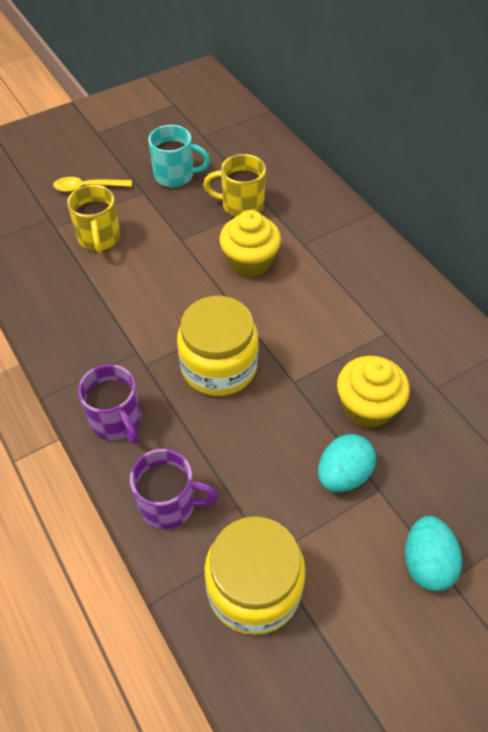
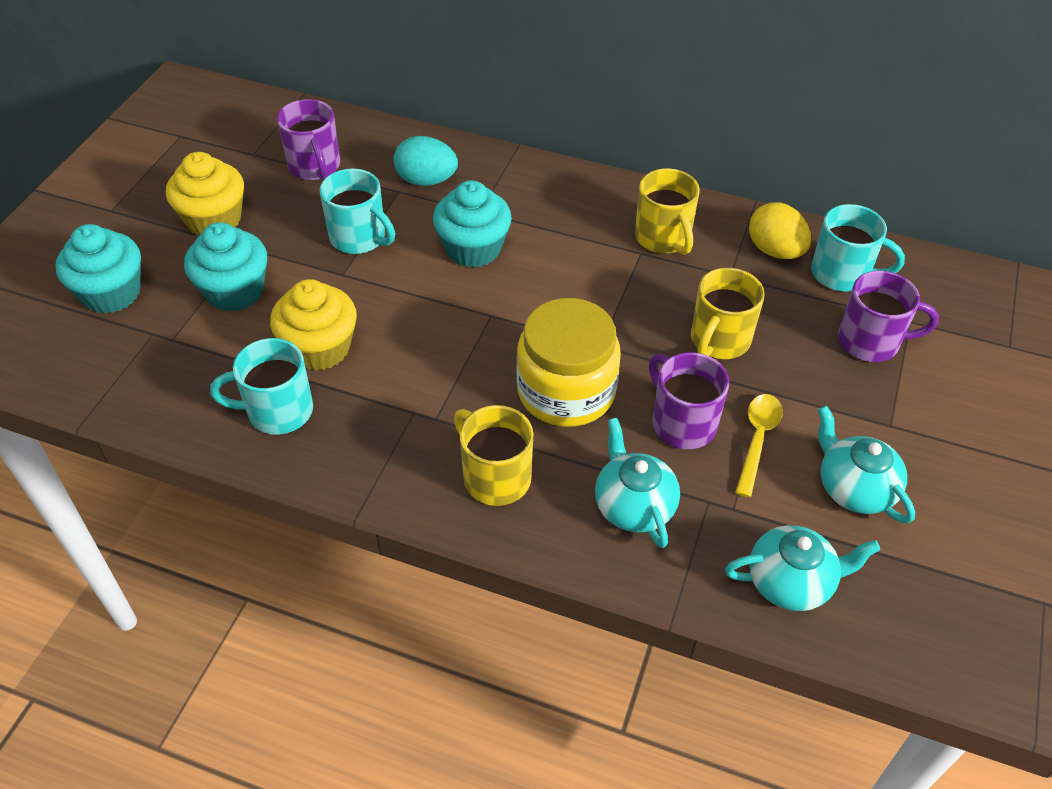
purple mug: [78,364,141,444] [130,449,219,529] = 2 -> [277,99,340,180] [649,352,729,449] [838,271,939,362] = 3
turquoise cupcake: none = 0 -> [55,224,141,314] [184,222,267,312] [433,180,512,268] = 3
turquoise egg: [318,434,376,492] [405,516,462,591] = 2 -> [394,136,458,186] = 1
turquoise mug: [148,125,210,187] = 1 -> [210,338,313,435] [320,168,395,254] [811,204,905,292] = 3
turquoise teapot: none = 0 -> [595,418,680,548] [725,525,880,611] [818,406,915,524] = 3
yellow egg: none = 0 -> [749,203,811,259] = 1
yellow jar: [177,296,259,396] [205,516,305,635] = 2 -> [517,298,621,427] = 1
yellow mug: [67,185,120,254] [203,154,266,217] = 2 -> [454,405,533,506] [635,168,700,255] [691,268,765,359] = 3

